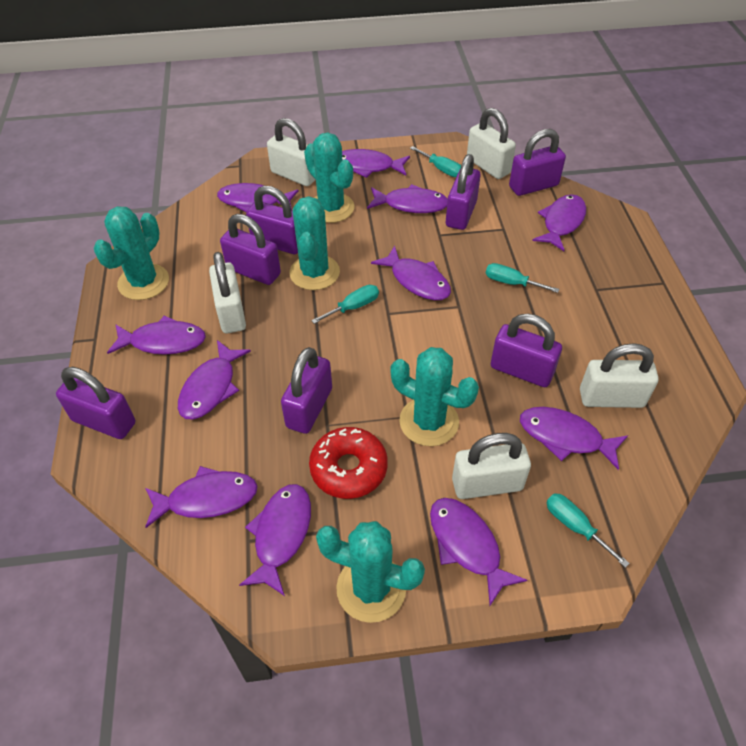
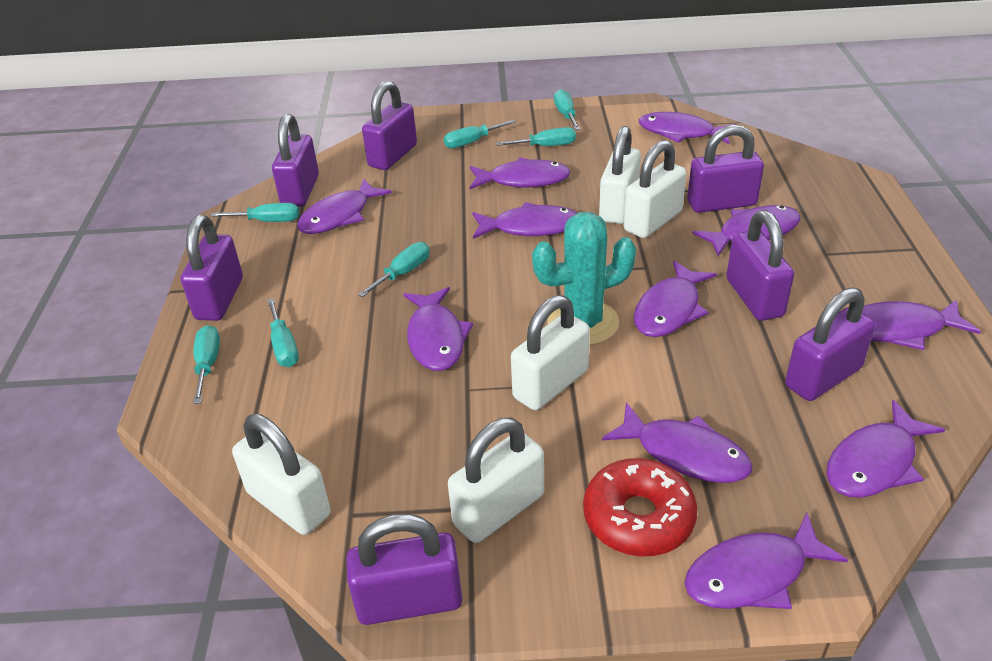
turquoise cactus: [93,206,169,300] [289,196,340,290] [304,133,354,223] [316,521,425,623] [390,347,479,446] = 5 -> [532,212,636,346] = 1
turquoise screwdriver: [311,285,379,324] [410,146,461,177] [486,263,559,293] [546,493,630,568] = 4 -> [193,325,220,404] [211,203,299,222] [267,298,299,367] [358,242,430,297] [444,120,516,149] [496,127,576,146] [554,89,581,130] = 7

